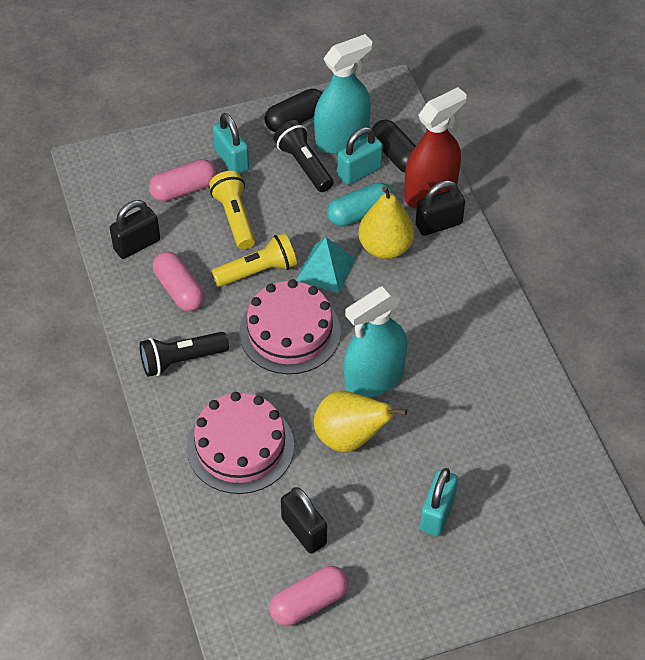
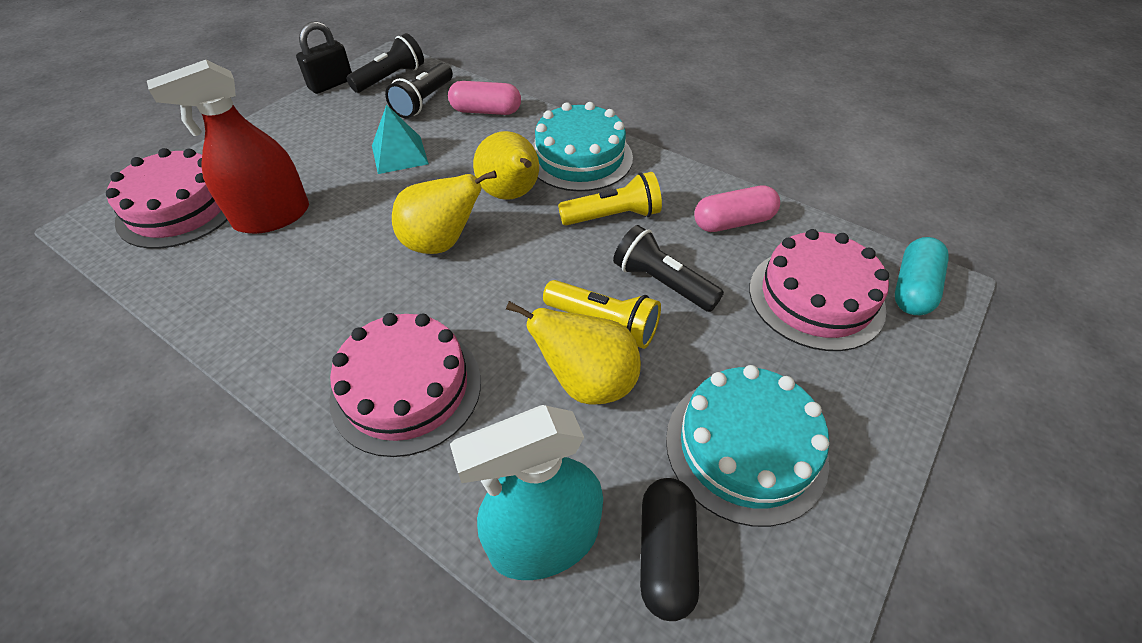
black capsule: [264,89,322,132] [372,120,416,173] = 2 -> [640,478,699,621] = 1
black flashlight: [139,332,229,377] [273,120,333,192] = 2 -> [347,33,424,93] [385,63,453,118] [613,225,724,312] = 3
black padlock: [110,200,160,259] [281,487,327,553] [416,180,465,236] = 3 -> [296,21,352,94] = 1
pink cake: [187,392,294,494] [239,279,341,374] = 2 -> [106,148,228,249] [329,313,481,457] [749,229,889,351] = 3
pink capsule: [149,159,217,201] [153,252,205,311] [270,566,348,626] = 3 -> [448,81,521,115] [694,185,780,232] = 2
turquoise cake: none = 0 -> [532,102,633,191] [666,365,829,527] = 2
turquoise padlock: [213,113,249,174] [337,127,383,185] [420,468,458,536] = 3 -> none = 0
turquoise spray bottle: [314,34,373,154] [344,286,407,398] = 2 -> [450,405,603,580] = 1
yellow pear: [314,391,407,452] [358,186,414,259] = 2 -> [392,170,497,254] [473,131,539,200] [506,301,641,405] = 3

